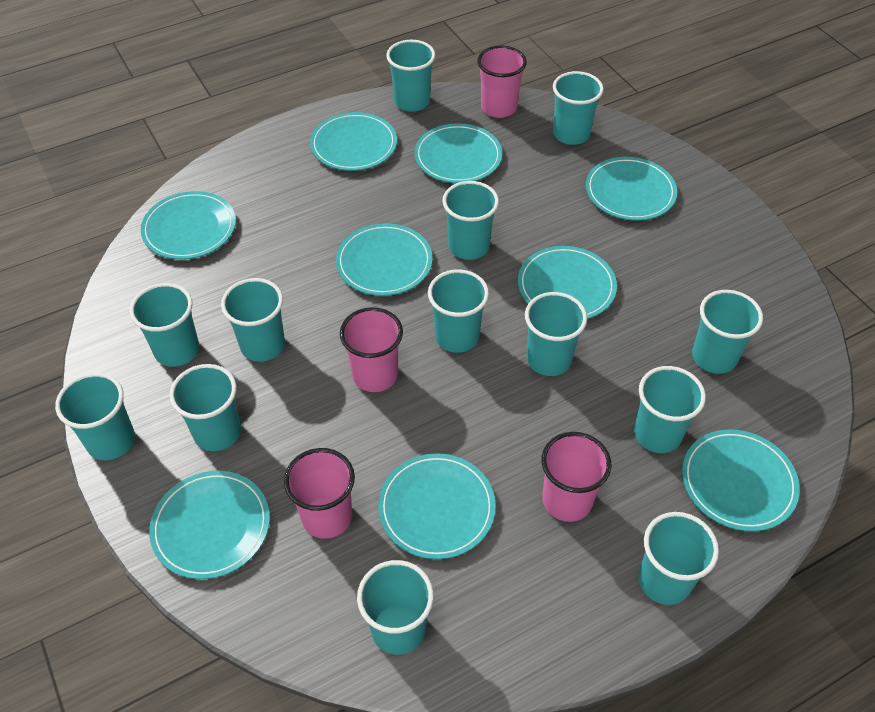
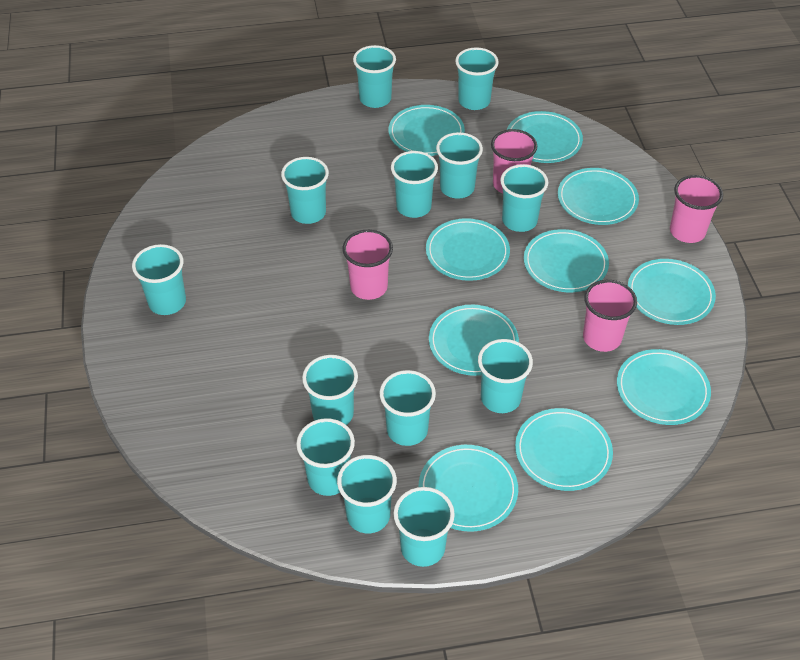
turquoise plate: [141,191,236,259] [149,471,270,579] [310,112,397,171] [336,223,433,296] [378,453,496,559] [414,123,502,183] [518,246,617,319] [586,157,677,221] [682,429,800,531] = 9 -> [388,105,465,156] [419,445,518,532] [426,218,510,281] [429,305,519,376] [507,111,583,163] [515,408,613,491] [524,229,609,292] [558,168,639,225] [617,349,711,425] [628,259,716,325] = 10

